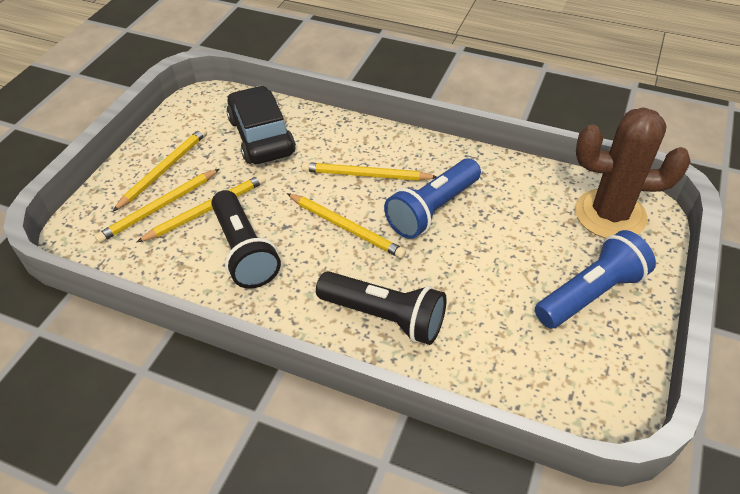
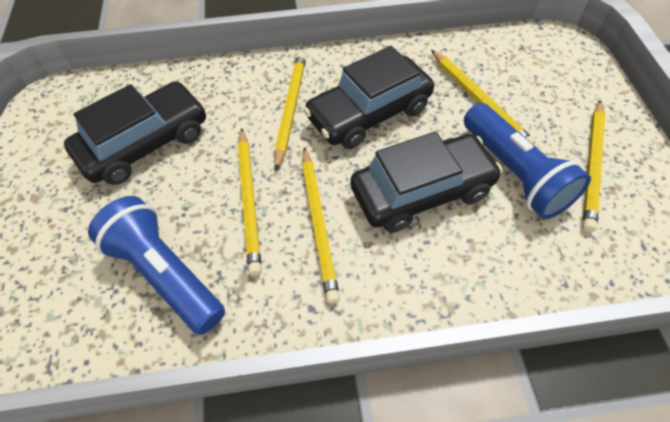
black car: [227,86,296,164] = 1 -> [64,81,206,185] [303,46,434,149] [350,132,502,233] = 3
black flashlight: [211,190,281,289] [316,271,447,345] = 2 -> none = 0
brown cactus: [575,107,691,238] = 1 -> none = 0

